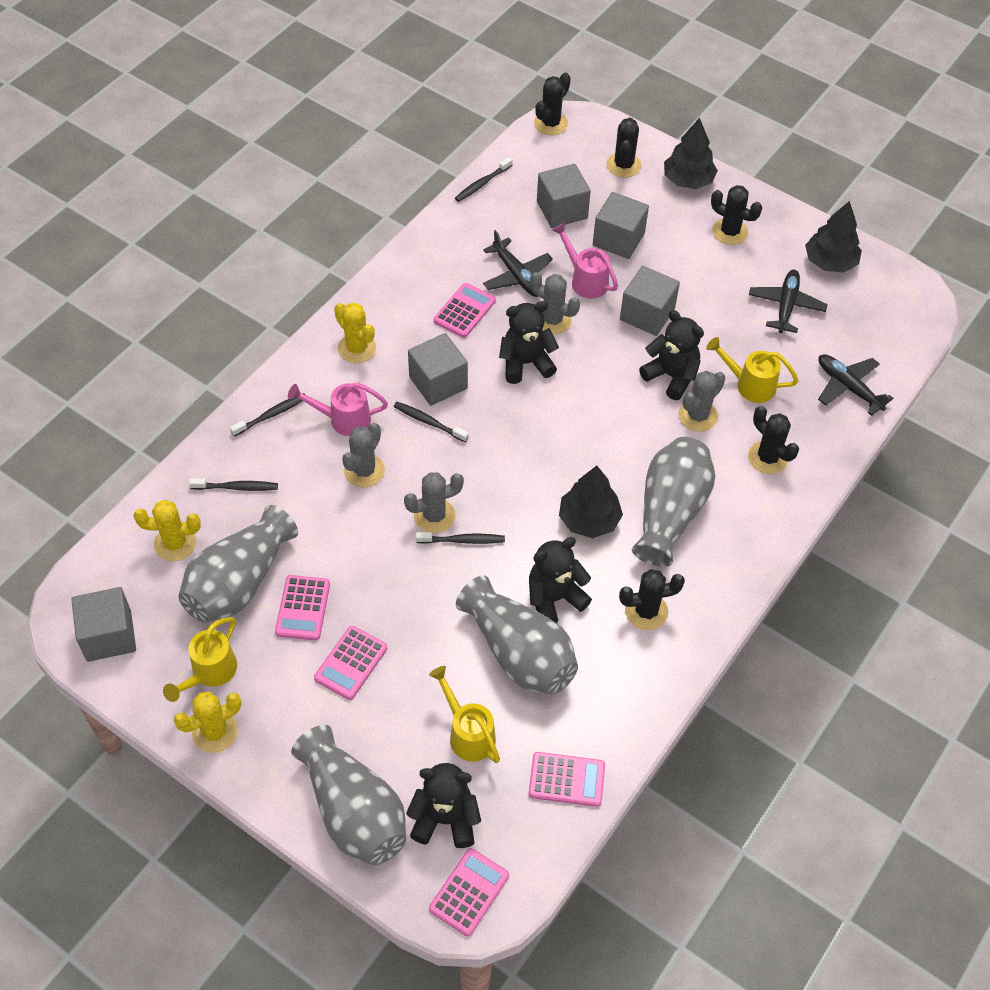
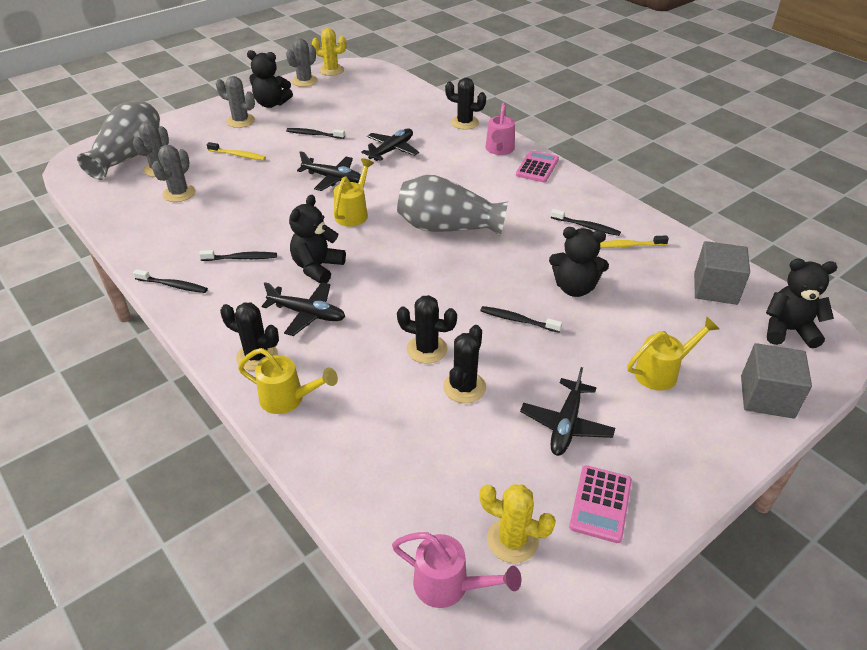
black cactus: [534,72,571,135] [606,117,641,178] [619,569,685,630] [711,185,762,245] [748,406,799,474] = 5 -> [220,302,279,371] [397,295,457,364] [443,325,486,403] [445,78,486,130] = 4
black plane: [483,230,553,297] [749,270,828,333] [818,354,893,416] = 3 -> [262,282,345,336] [297,151,361,191] [362,128,419,161] [520,367,615,456] = 4
black tree: [559,466,623,538] [664,118,718,189] [805,201,862,273] = 3 -> none = 0
grey cube: [71,587,136,662] [408,333,468,406] [537,164,591,228] [593,192,649,259] [620,266,680,336] = 5 -> [694,241,750,305] [741,343,812,419] = 2
grey vase: [178,505,298,623] [291,725,406,865] [456,575,578,694] [632,437,715,567] = 4 -> [77,101,160,180] [397,175,508,236] = 2
pink calculator: [275,575,330,641] [314,626,387,700] [429,848,509,936] [434,283,496,338] [528,752,605,807] = 5 -> [516,150,559,182] [569,465,632,543] = 2
yellow cactus: [134,500,201,561] [173,692,241,753] [334,302,376,363] = 3 -> [312,28,346,76] [479,484,556,563] = 2
yellow toothbrush: none = 0 -> [207,142,266,160] [600,235,669,248] = 2

